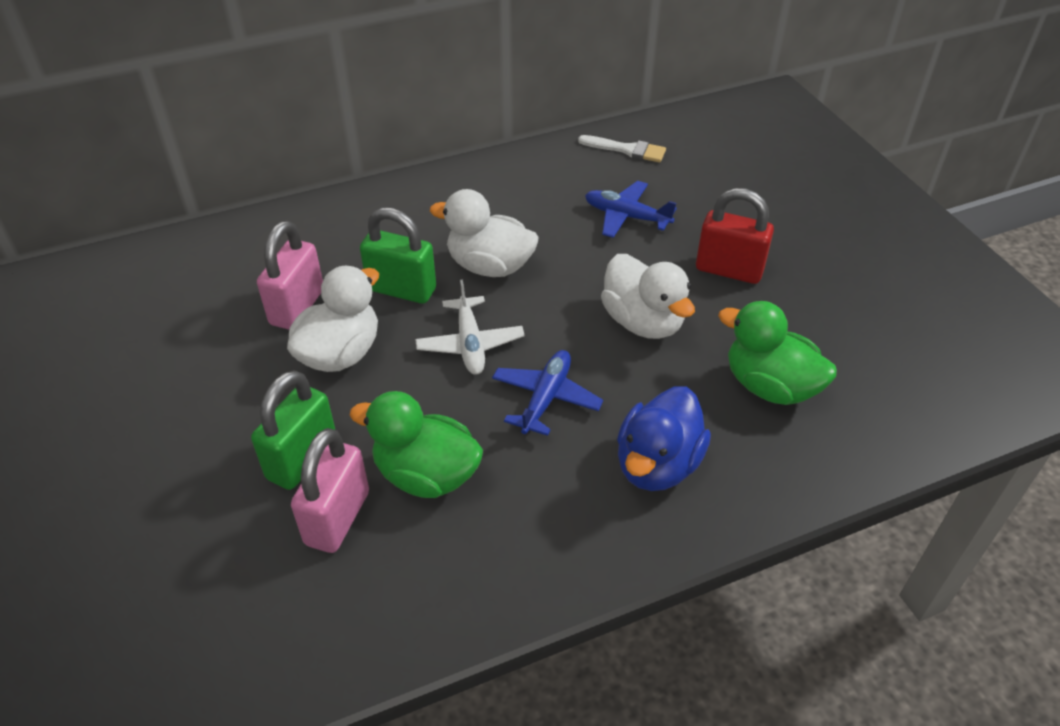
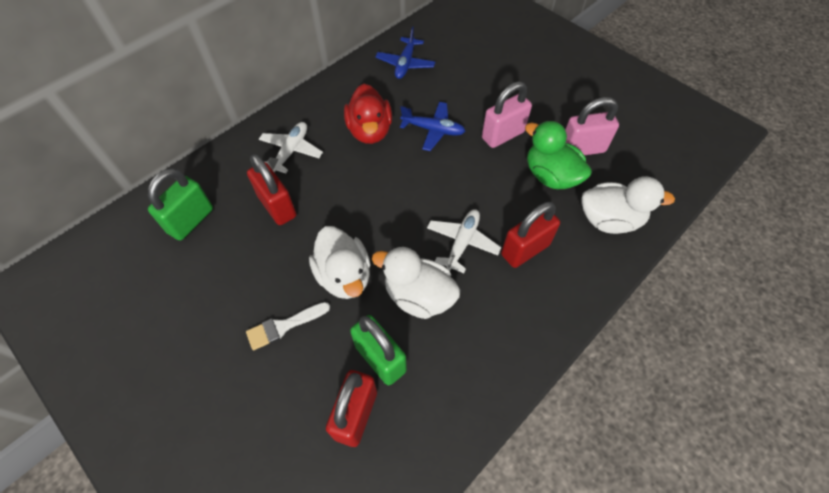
blue duck: [617,386,711,491] = 1 -> none = 0
green duck: [350,391,483,498] [718,301,837,405] = 2 -> [525,121,592,189] = 1
red duck: none = 0 -> [344,84,392,144] = 1
red padlock: [696,188,774,284] = 1 -> [247,154,296,225] [326,370,377,447] [501,202,560,268] = 3
white plane: [415,279,525,375] = 1 -> [259,122,323,173] [427,209,501,273] = 2

